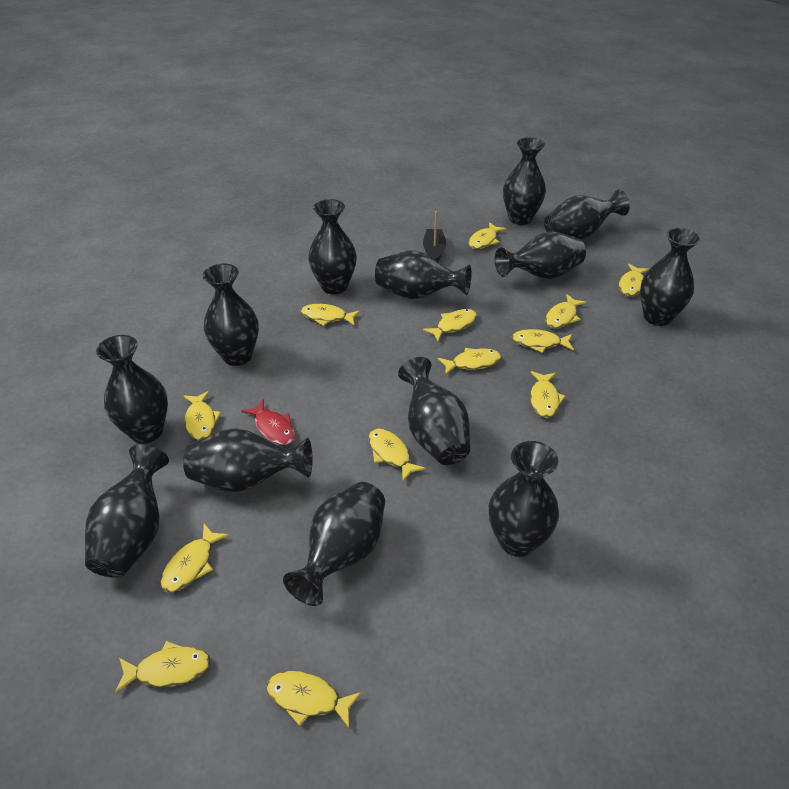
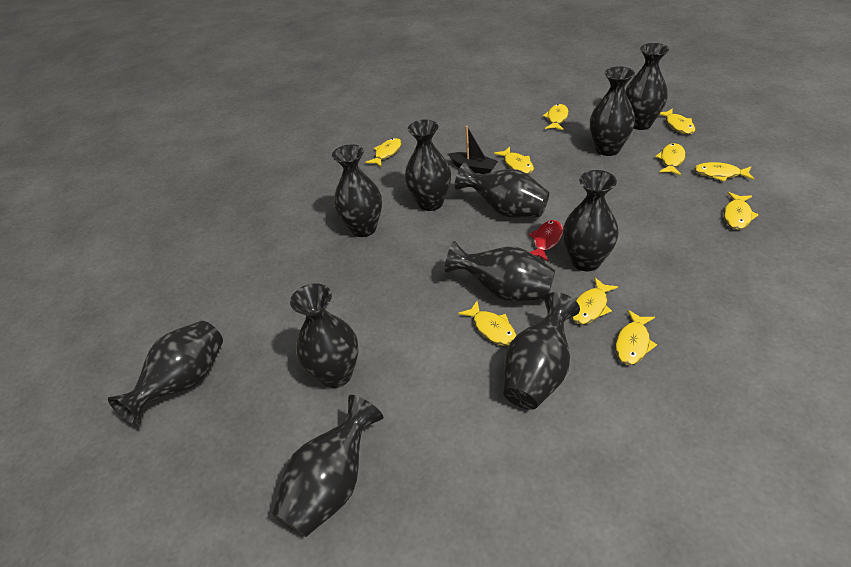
black vase: [85,444,169,578] [96,335,168,443] [183,428,313,492] [203,264,259,366] [283,482,385,606] [308,199,357,294] [375,250,471,299] [398,357,470,465] [489,441,559,557] [495,232,586,279] [503,137,546,225] [544,189,630,239] [640,227,701,326] = 13 -> [108,321,223,426] [272,395,383,537] [290,283,359,388] [332,144,382,237] [405,120,451,211] [445,241,555,302] [455,162,549,218] [503,292,580,410] [563,170,619,271] [590,66,635,156] [625,43,669,130] = 11
yellow fish: [115,641,211,693] [161,524,229,592] [184,391,222,441] [266,671,362,729] [301,304,360,326] [368,429,426,481] [423,309,477,341] [438,348,502,375] [468,222,506,249] [512,329,574,353] [530,371,566,418] [545,294,587,328] [619,264,649,296] = 13 -> [365,138,402,167] [458,301,517,346] [494,147,534,174] [543,104,569,130] [572,278,618,324] [615,310,657,365] [655,143,686,175] [659,108,695,134] [694,162,754,182] [724,192,759,229] = 10

